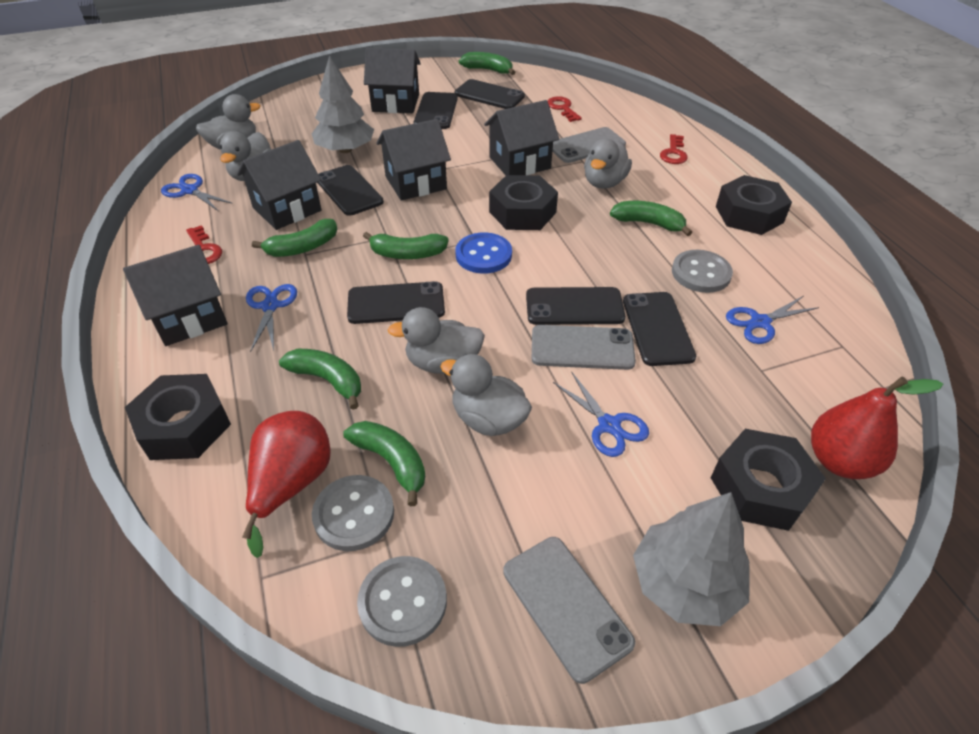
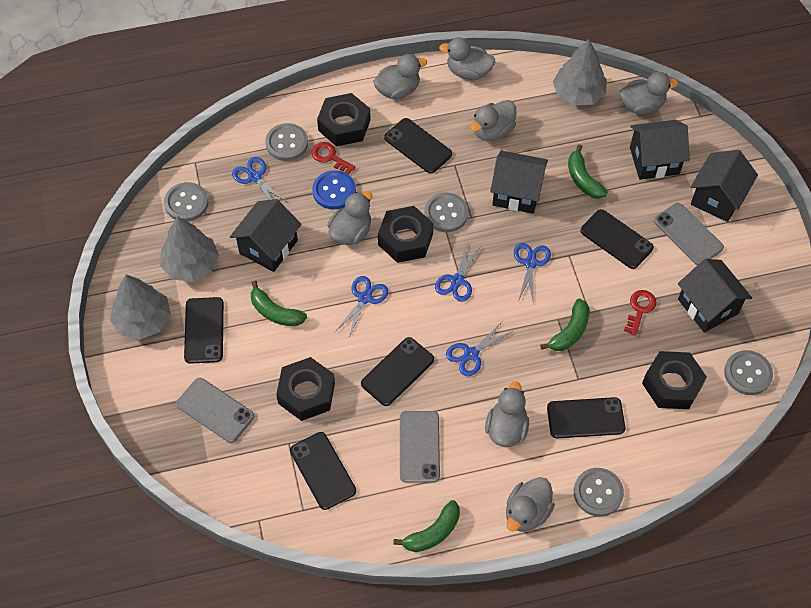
blue scissors: [161,174,233,211] [246,284,297,352] [553,371,649,457] [726,296,819,344] = 4 -> [232,157,287,202] [335,276,388,338] [435,244,482,302] [446,322,513,376] [514,243,551,305] = 5
green banana: [252,219,337,257] [279,349,361,410] [343,421,425,506] [363,232,449,259] [459,52,515,75] [610,201,692,236] = 6 -> [251,281,307,326] [393,500,460,552] [540,298,589,351] [568,144,608,199] = 4
grey button: [312,475,394,551] [357,556,447,647] [672,250,733,293] = 3 -> [164,182,208,222] [265,123,308,161] [424,193,468,232] [574,468,624,517] [724,350,773,395] = 5
grey duck: [196,94,261,150] [219,132,272,181] [388,307,485,374] [440,354,532,436] [584,138,632,189] = 5 -> [327,191,372,245] [373,54,427,100] [439,37,495,80] [470,100,516,141] [485,381,529,447] [506,477,555,532] [620,72,678,115] = 7
grey tree: [312,55,374,153] [633,492,750,626] = 2 -> [110,275,171,340] [160,216,219,282] [553,39,607,105] = 3
red key: [186,225,222,264] [548,96,582,122] [660,134,688,164] = 3 -> [311,142,356,175] [624,290,656,336] = 2
red pear: [242,411,331,558] [811,377,943,479] = 2 -> none = 0

